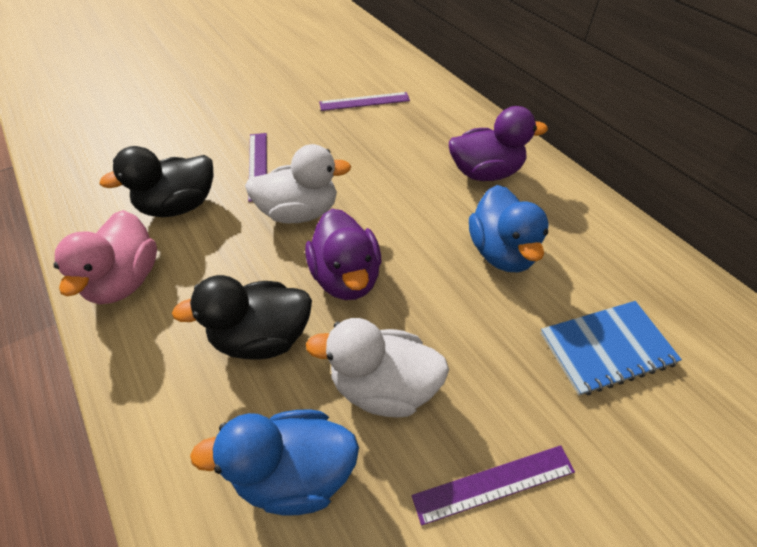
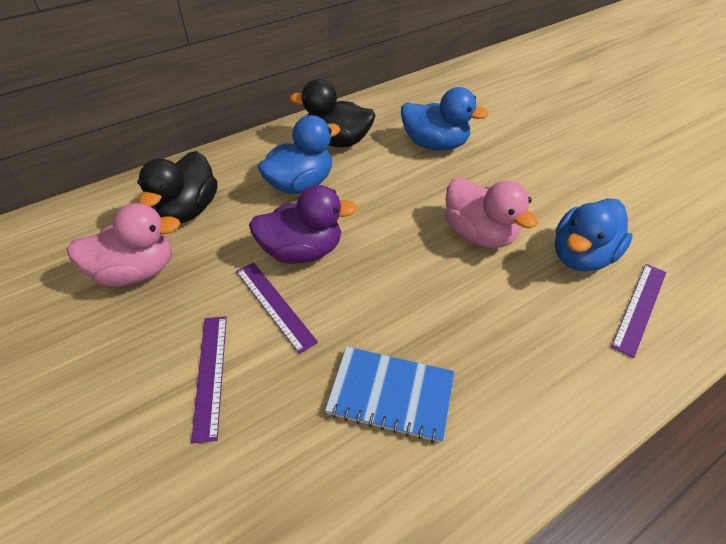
blue duck: [190,410,359,516] [469,185,549,272] = 2 -> [257,115,340,194] [401,87,488,151] [555,198,633,272] = 3
pink duck: [54,210,157,304] = 1 -> [67,203,180,286] [445,177,538,248] = 2
purple duck: [305,209,381,300] [449,106,548,181] = 2 -> [249,185,357,264] = 1
white duck: [245,144,351,223] [306,318,449,418] = 2 -> none = 0

